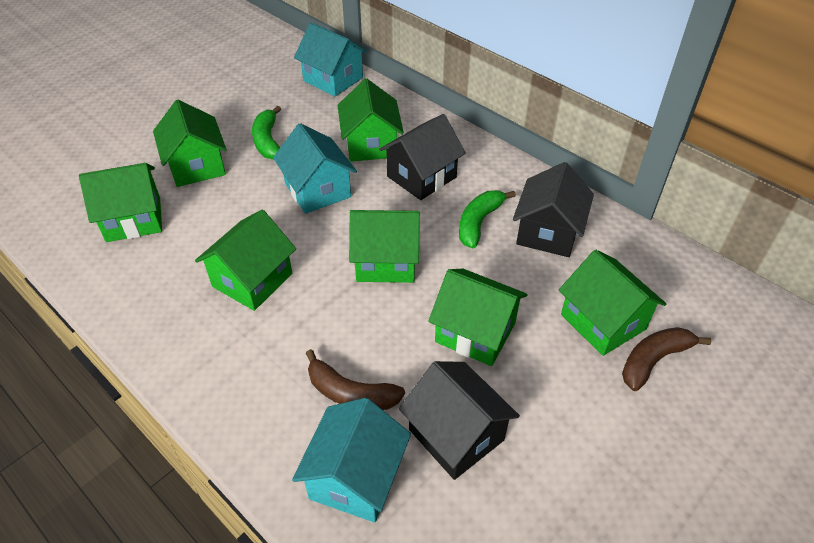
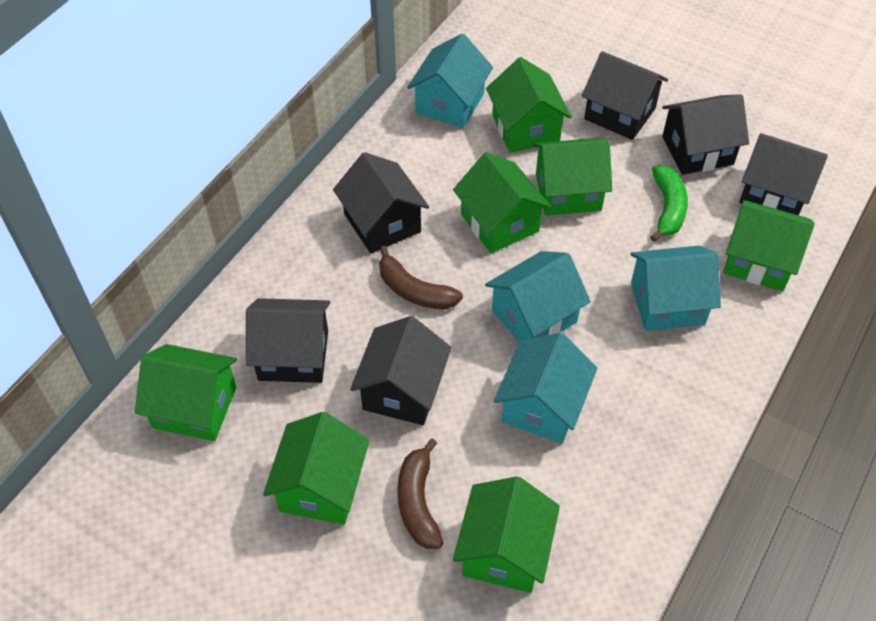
black house: [379,114,466,200] [399,361,520,480] [513,162,594,257] = 3 -> [246,298,330,383] [333,152,429,253] [350,316,452,425] [582,51,668,140] [662,94,749,175] [739,133,828,215] = 6
green banana: [252,106,281,159] [459,190,516,248] = 2 -> [650,165,688,242] = 1
turquoise house: [273,123,357,214] [292,398,411,522] [294,23,368,96] = 3 -> [407,34,493,128] [485,251,591,342] [494,333,597,444] [631,245,721,331] = 4

